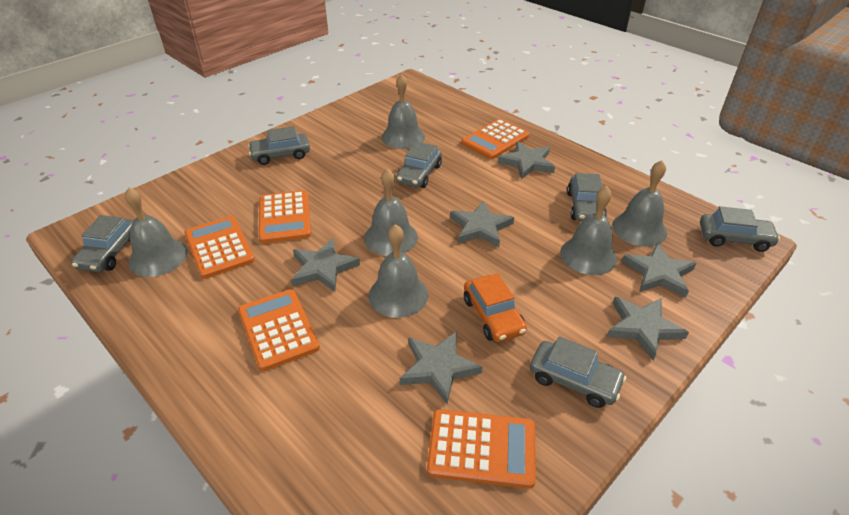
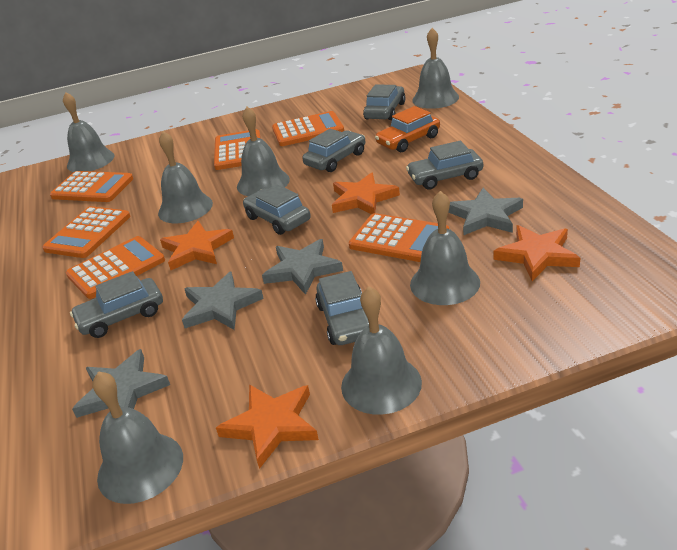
grey bell: [125,187,187,277] [364,168,418,256] [369,224,428,318] [382,74,425,149] [560,186,617,275] [612,160,667,247] = 6 -> [63,92,114,172] [92,371,183,504] [158,131,213,223] [237,107,290,196] [341,287,422,415] [410,191,480,305] [412,28,459,109] = 7
grey star: [291,238,360,292] [400,331,483,404] [450,201,514,247] [498,141,555,179] [607,297,689,361] [622,243,696,298] = 6 -> [72,349,170,418] [182,272,264,330] [262,239,343,295] [448,188,523,235] = 4
orange calculator: [184,216,255,279] [238,289,320,371] [259,190,311,243] [427,409,536,489] [461,119,529,159] = 5 -> [42,206,130,258] [50,171,133,202] [66,236,165,299] [214,129,261,170] [272,111,344,146] [349,213,449,262] = 6
orange star: none = 0 -> [160,221,234,270] [216,384,319,469] [332,172,400,214] [494,225,580,281] = 4

